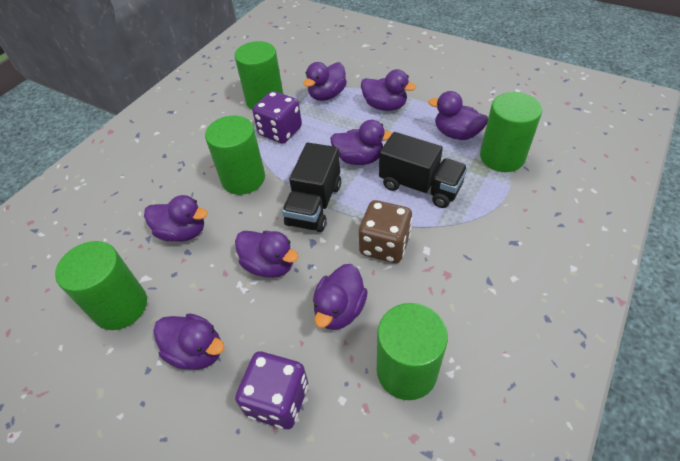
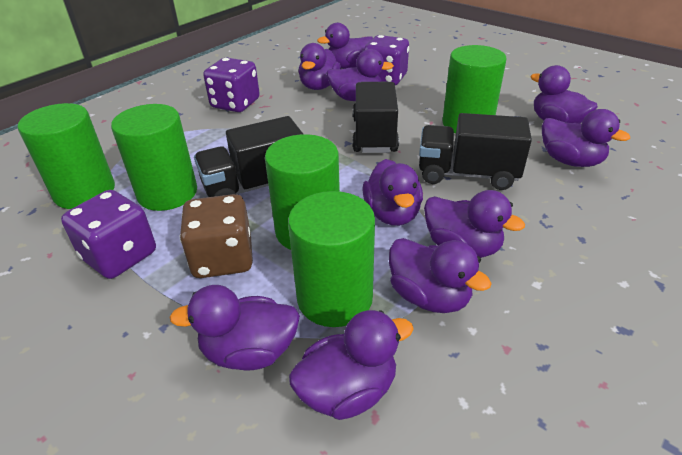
black truck: [282,143,341,232] [379,132,468,208] = 2 -> [194,116,303,197] [352,82,399,153] [419,113,532,190] = 3
purple dice: [235,351,308,429] [252,91,302,143] = 2 -> [61,190,156,279] [203,58,260,112] [364,35,409,85] = 3
purple duck: [144,195,208,242] [153,314,225,370] [235,231,299,278] [303,62,347,101] [313,264,368,330] [330,120,392,165] [361,69,416,111] [428,91,488,140] = 8 -> [169,285,300,371] [289,310,414,420] [299,43,341,90] [317,23,373,69] [326,49,394,101] [362,159,423,226] [389,238,492,313] [424,190,525,258] [530,65,598,123] [542,109,630,167] = 10

